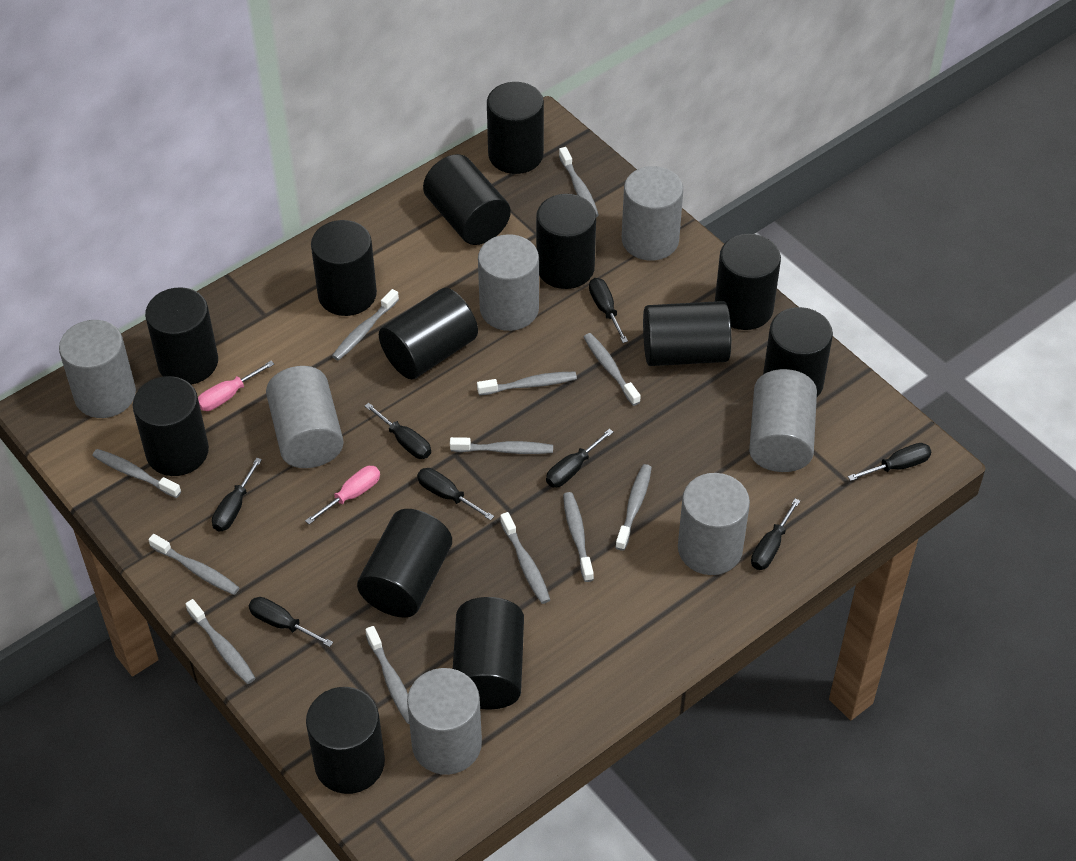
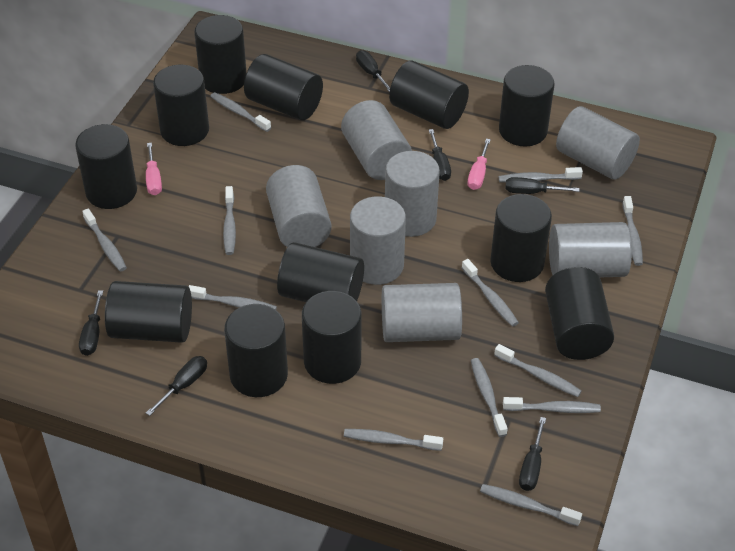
black cylinder: [132,376,209,476] [145,287,218,385] [306,687,385,794] [311,220,377,316] [357,509,452,618] [379,288,478,379] [423,154,511,245] [453,597,524,710] [487,82,544,174] [536,194,596,289] [643,301,731,366] [715,234,781,330] [763,307,833,397] = 13 -> [75,124,137,209] [105,281,192,343] [153,65,209,146] [194,15,247,94] [224,304,288,397] [244,54,323,120] [277,242,364,302] [302,291,362,384] [389,60,469,129] [490,194,552,282] [499,65,555,146] [545,267,614,360] = 12
black screwdriver: [212,458,262,531] [249,597,333,647] [365,403,431,459] [417,468,494,520] [546,429,613,487] [589,278,628,343] [751,498,800,570] [848,443,931,481] = 8 -> [79,290,103,356] [146,356,207,416] [356,50,390,92] [429,129,451,181] [506,177,580,194] [519,417,546,491] = 6

